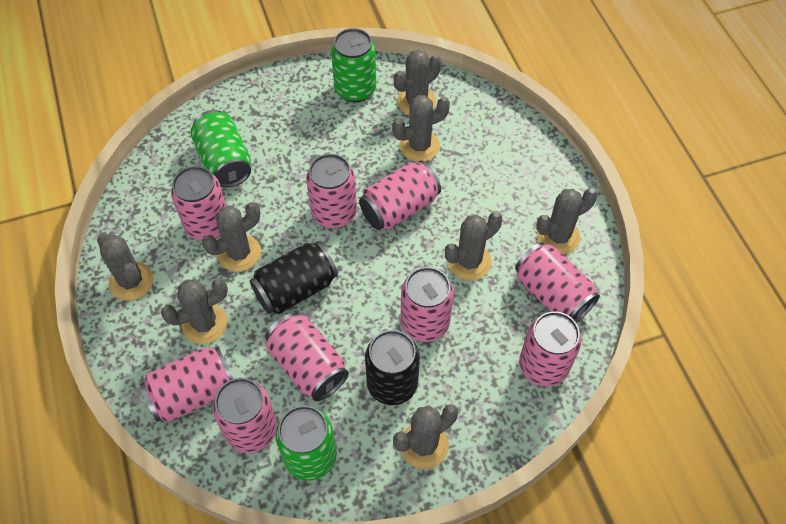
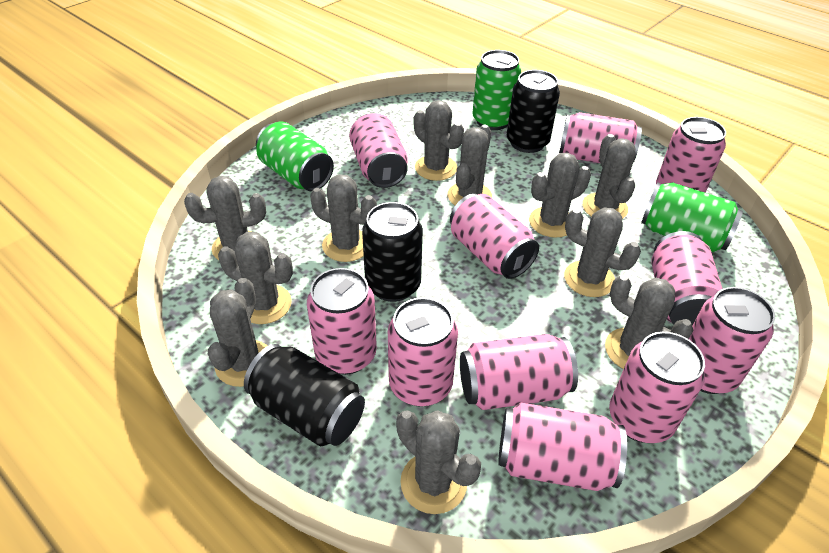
black can: [250,241,338,314] [365,330,420,405] = 2 -> [244,344,365,446] [362,202,423,302] [507,70,560,153] = 3
grey cactus: [97,233,154,301] [161,278,228,344] [202,202,261,272] [392,95,450,162] [393,49,442,115] [393,404,458,469] [445,212,502,281] [536,188,597,254] = 8 -> [184,176,266,260] [208,278,267,387] [218,232,293,324] [310,174,377,262] [396,410,481,514] [414,100,464,181] [448,125,492,205] [529,153,591,238] [564,207,641,297] [582,134,635,219] [605,275,693,369] = 11
pink can: [140,346,233,423] [171,166,226,241] [213,378,277,453] [266,313,349,401] [306,154,357,228] [359,160,441,230] [401,267,454,342] [515,242,600,322] [519,311,581,387] = 9 -> [307,268,377,375] [349,113,408,188] [388,297,458,407] [450,194,539,279] [460,334,578,410] [498,402,627,491] [559,112,642,163] [609,332,705,443] [651,231,722,326] [656,117,726,193] [689,287,775,394] = 11

